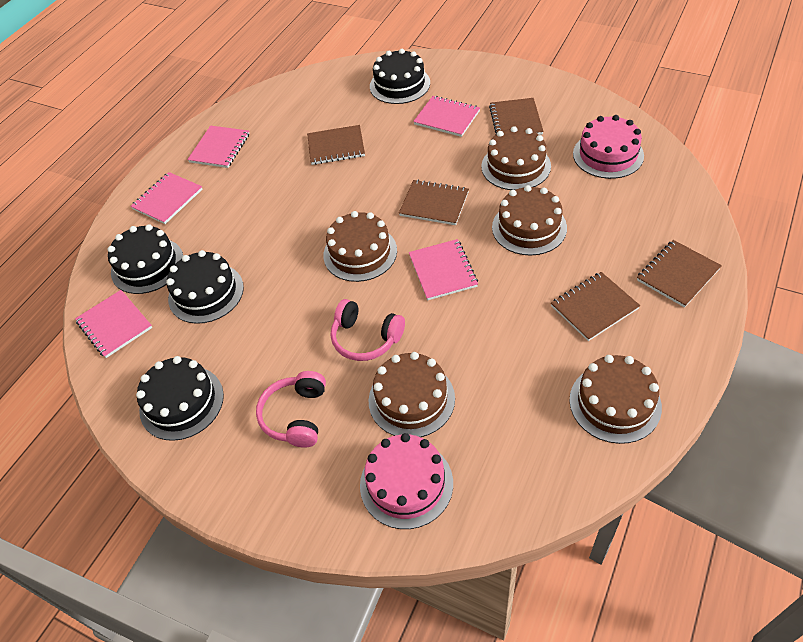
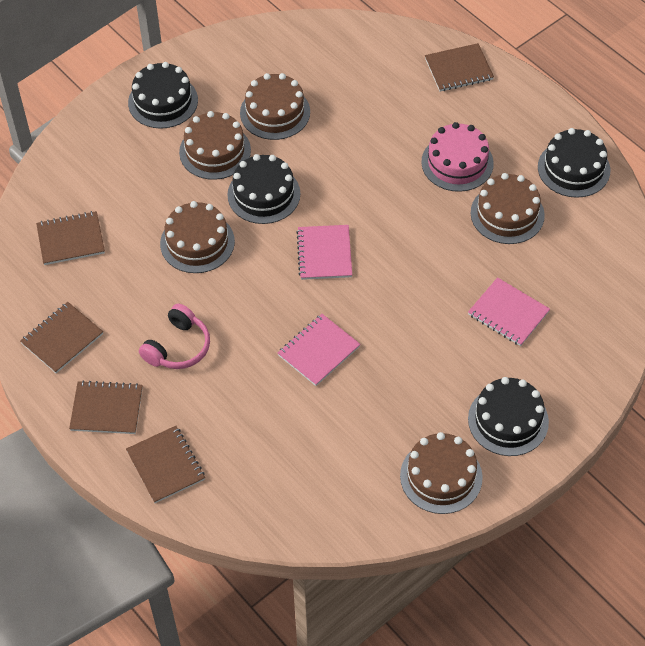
pink cake: [360,433,453,529] [573,115,644,179] = 2 -> [421,122,494,192] = 1
pink headphones: [256,371,326,448] [331,299,405,361] = 2 -> [139,304,210,369] = 1
pink notebook: [75,290,152,358] [130,172,203,224] [187,126,249,168] [409,239,478,300] [413,96,480,137] = 5 -> [278,314,360,386] [296,225,352,280] [468,277,550,346] = 3

